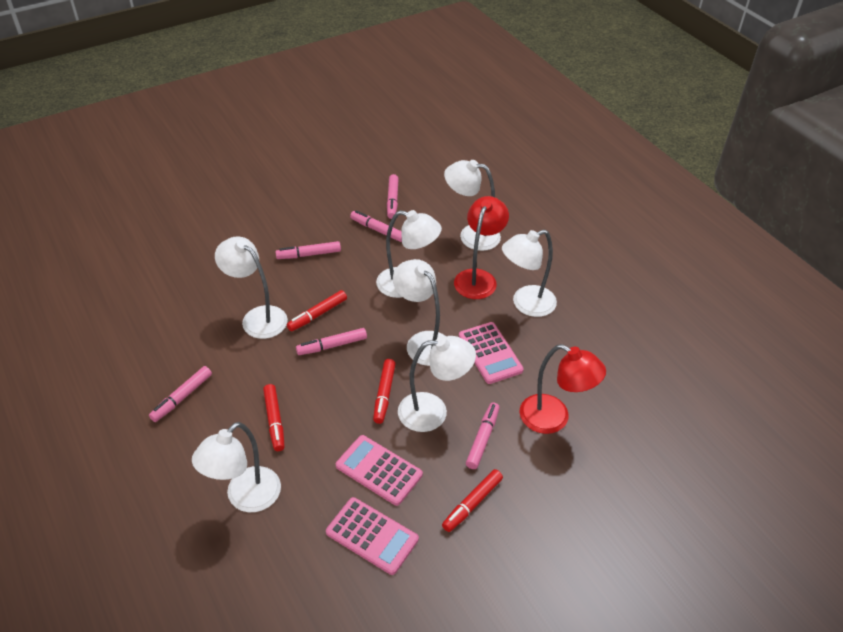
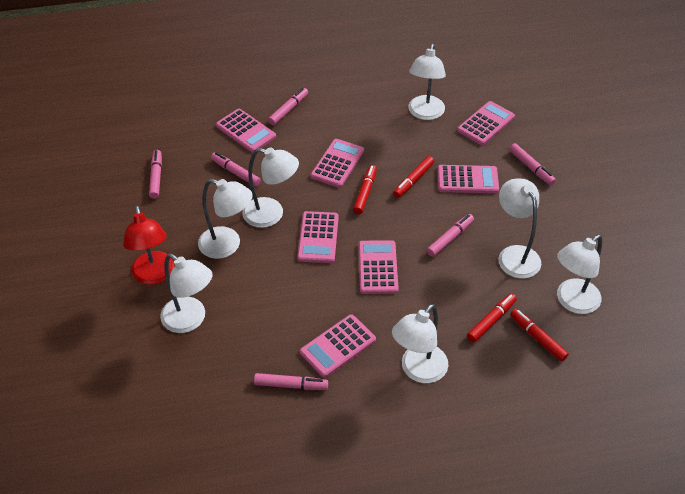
pink calculator: [326,497,419,575] [336,435,423,506] [459,322,524,384] = 3 -> [216,109,276,153] [297,211,339,263] [300,314,376,378] [311,139,364,188] [359,240,399,294] [437,165,499,193] [457,101,515,145] = 7
red lamp: [454,196,509,299] [519,344,606,434] = 2 -> [123,206,175,285] = 1

